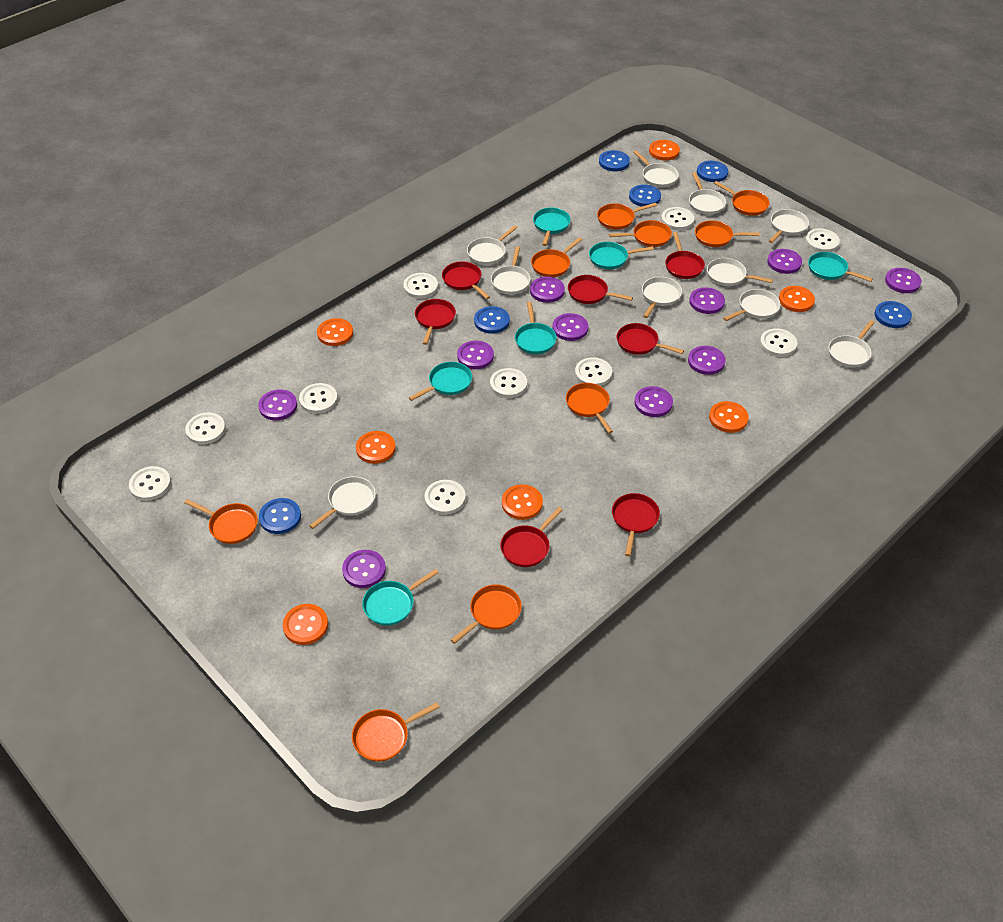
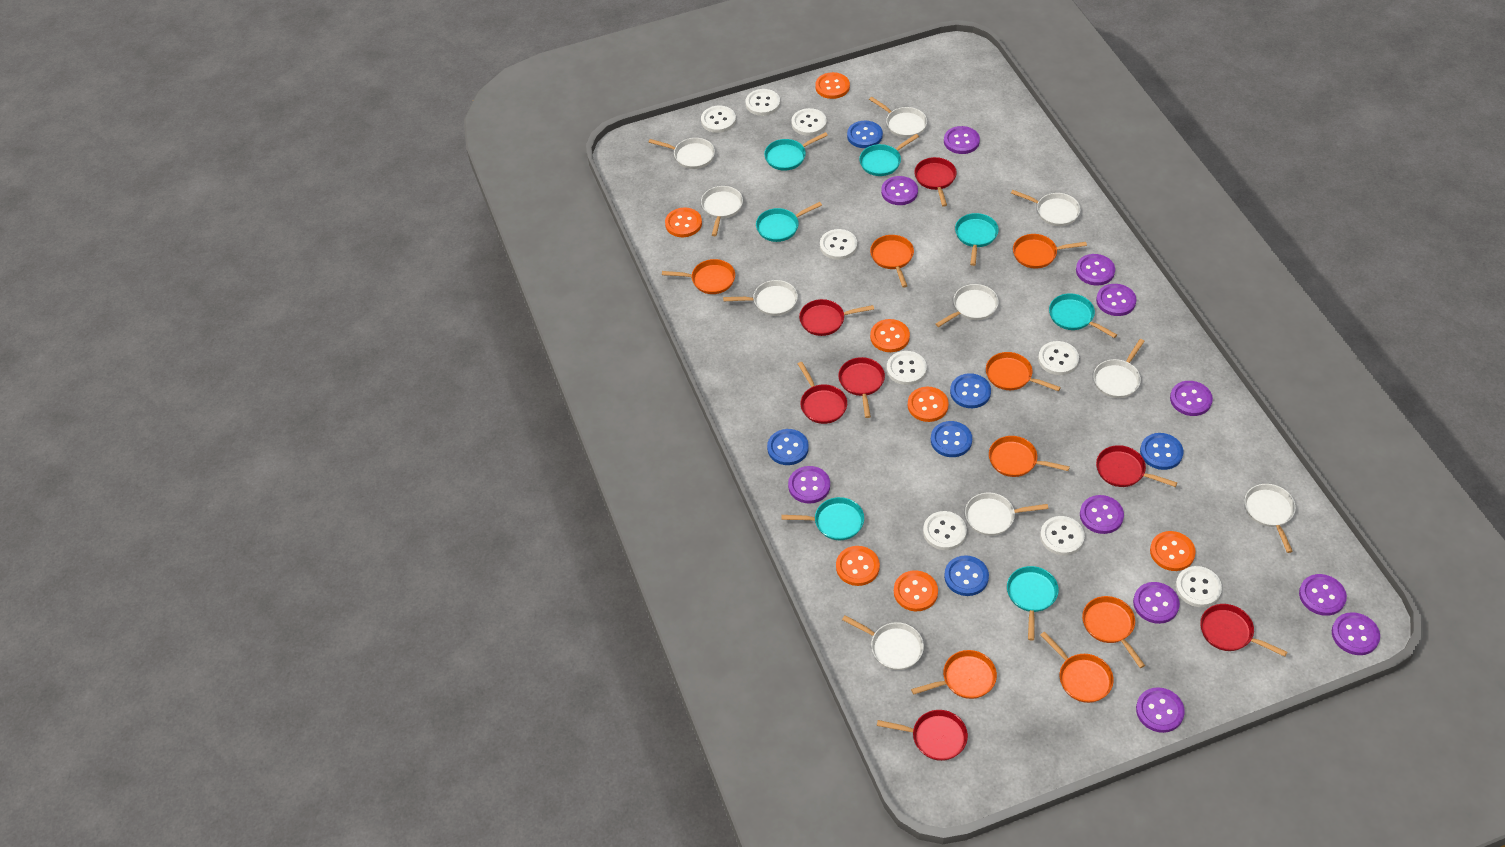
orange pan: [184,499,258,544] [352,702,440,762] [451,585,522,644] [531,237,582,277] [566,383,613,433] [597,203,657,230] [609,220,672,247] [695,220,760,247] [714,181,770,216] = 9 -> [662,259,735,294] [870,235,914,287] [911,650,997,699] [986,352,1061,391] [989,436,1070,477] [1013,234,1087,269] [1041,631,1114,703] [1082,596,1145,668] = 8
purple button: [258,390,297,420] [342,550,386,588] [457,341,494,369] [530,277,565,303] [553,313,588,341] [634,386,673,417] [688,346,726,375] [689,287,725,314] [767,249,802,274] [885,268,921,293] = 10 -> [788,466,830,504] [881,176,918,205] [944,126,980,154] [1076,254,1115,286] [1080,495,1124,534] [1096,284,1136,316] [1133,582,1180,624] [1136,687,1185,733] [1170,381,1213,416] [1299,574,1347,616] [1332,612,1380,655] = 11
turquoise pan: [362,569,439,626] [409,362,472,401] [515,302,557,354] [533,207,571,246] [589,242,654,269] [808,252,873,282] = 6 -> [756,202,822,242] [764,132,828,171] [781,497,864,540] [859,134,919,176] [955,213,999,266] [1007,566,1059,641] [1049,293,1117,338] = 7
white button: [129,466,171,501] [185,413,226,445] [299,383,338,414] [403,273,438,299] [425,480,466,515] [490,368,527,398] [575,357,612,386] [661,207,694,230] [760,328,797,357] [805,228,840,252] = 10 -> [701,106,736,133] [746,89,780,116] [791,108,827,136] [820,229,857,260] [887,351,927,385] [923,511,967,550] [1038,341,1079,375] [1040,516,1085,555] [1176,566,1222,607] = 9

